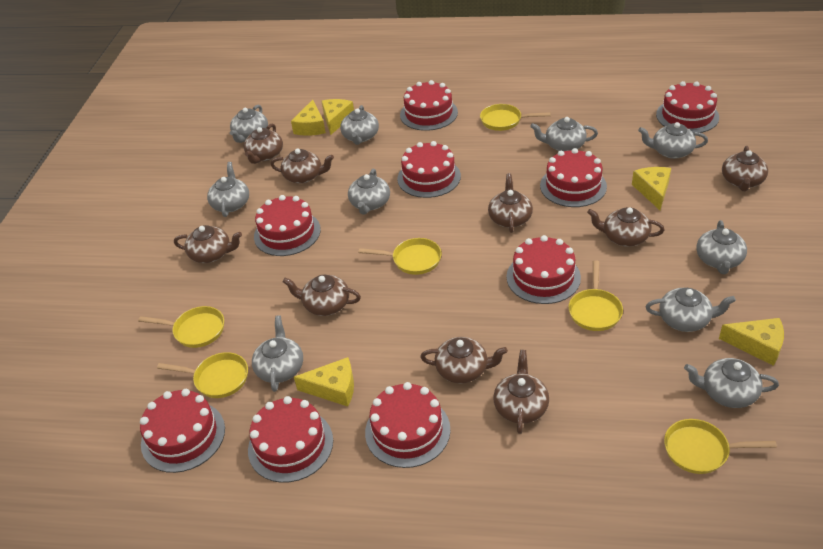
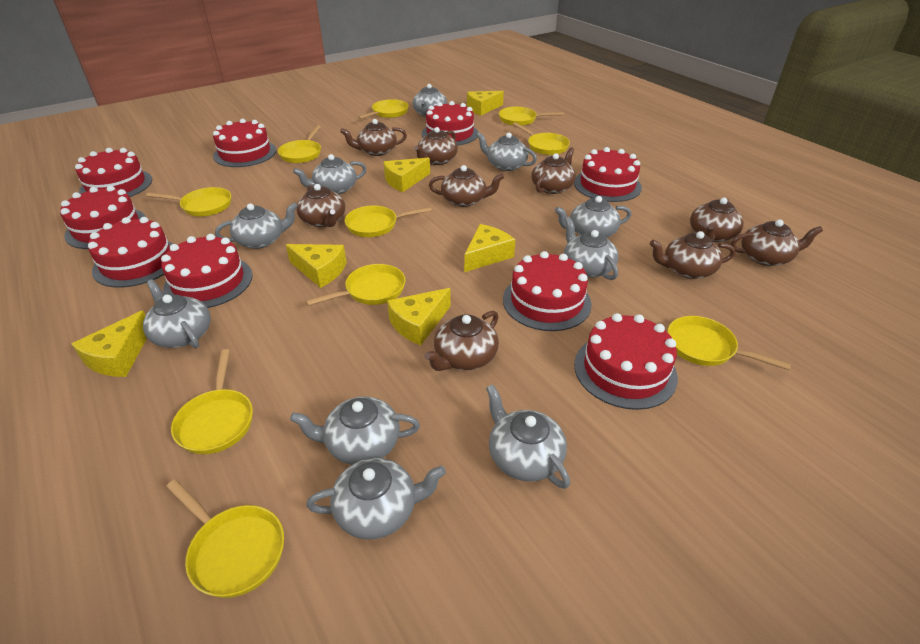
yellow cheese: [291,100,326,136] [294,357,354,406] [322,99,354,135] [632,167,671,210] [719,318,784,366] = 5 -> [72,310,147,377] [286,244,347,288] [383,157,430,192] [387,288,451,345] [464,224,515,272] [467,91,504,116] = 6
yellow pan: [138,306,224,348] [157,352,248,398] [358,238,442,275] [480,104,551,131] [568,260,623,331] [664,419,777,474] = 6 -> [146,187,231,217] [166,479,284,598] [171,349,253,454] [278,125,321,163] [305,264,406,306] [345,206,432,237] [357,99,409,119] [499,107,564,126] [513,122,570,155] [667,316,791,370] = 10

